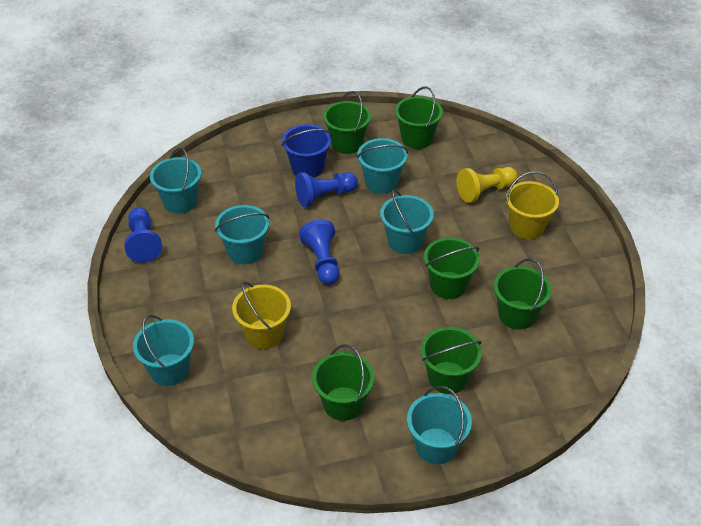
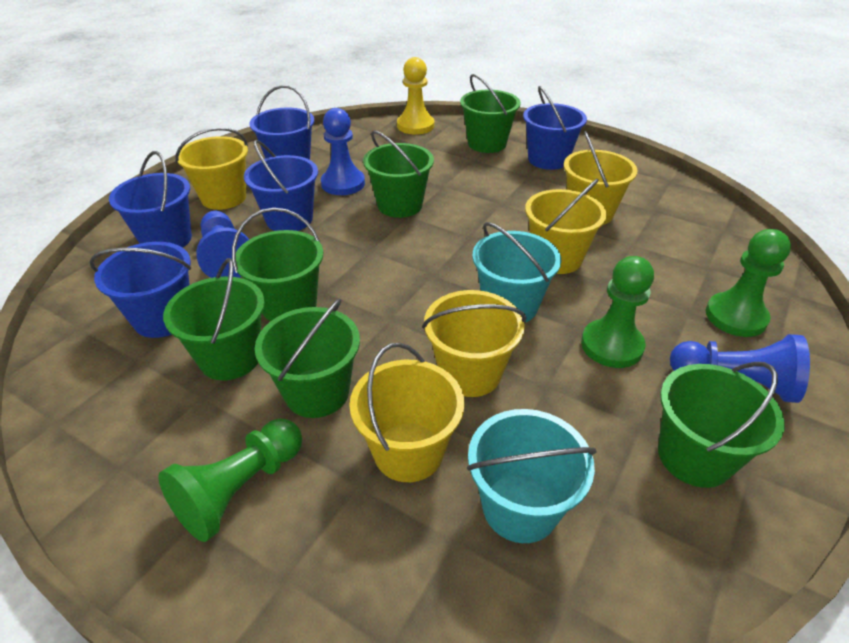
blue bucket: [282,124,332,178] = 1 -> [90,242,191,338] [109,151,192,248] [244,140,318,231] [250,85,314,160] [523,86,587,170] = 5
green pawn: none = 0 -> [158,419,302,542] [581,256,654,368] [705,229,791,337] = 3
turquoise bucket: [133,315,194,386] [150,148,201,214] [215,205,269,264] [357,138,408,194] [380,189,434,254] [407,386,472,464] = 6 -> [467,409,596,543] [472,222,562,322] = 2
yellow bucket: [232,282,291,349] [506,171,559,239] = 2 -> [175,127,248,210] [349,343,465,482] [422,290,526,397] [525,179,607,274] [563,131,638,225] = 5

